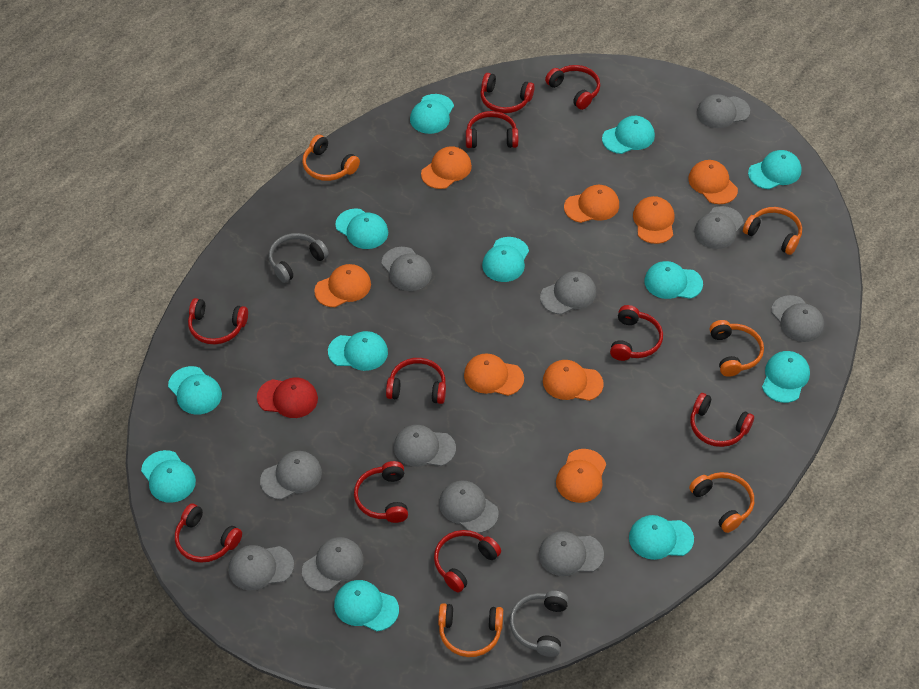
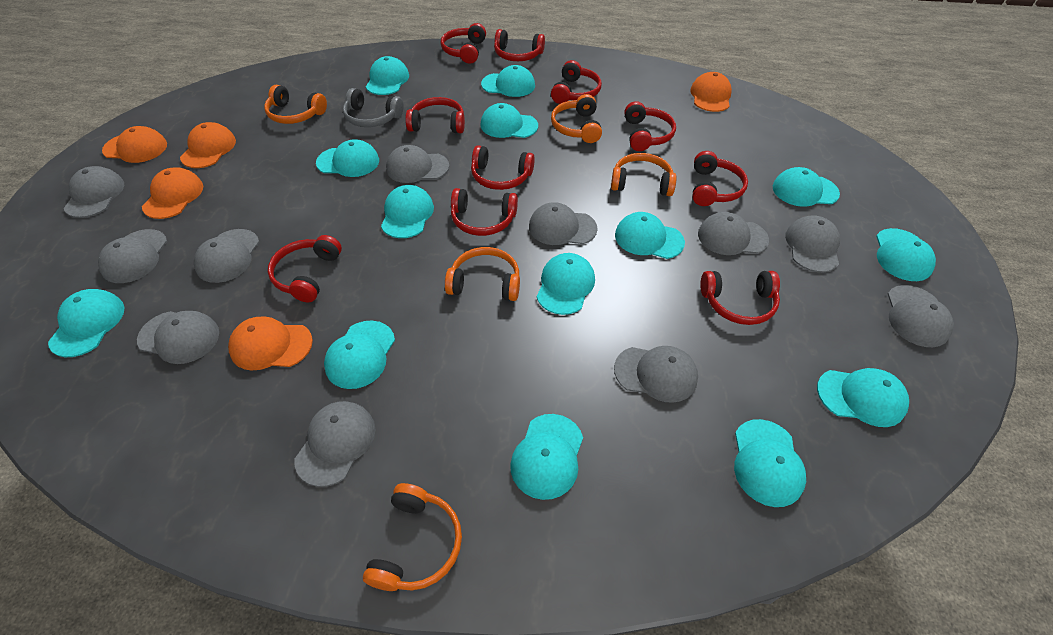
grey headphones: [269,233,329,283] [510,591,568,657] = 2 -> [343,88,404,127] = 1
orange cap: [314,264,371,307] [421,146,472,189] [464,353,524,396] [543,360,604,401] [556,449,606,503] [564,185,619,223] [633,196,675,244] [688,160,738,204] = 8 -> [102,126,167,163] [142,167,203,219] [180,122,236,168] [228,316,313,371] [690,72,732,112] = 5
red cap: [257,377,318,418] = 1 -> none = 0
turquoise cap: [141,450,196,503] [168,366,222,415] [328,331,388,371] [334,580,399,631] [336,208,388,249] [410,94,454,134] [482,237,529,282] [602,116,655,154] [629,515,694,560] [644,261,703,299] [748,150,801,189] [762,351,810,403] = 12 -> [48,289,125,357] [316,139,379,177] [324,321,395,389] [366,56,409,95] [381,185,434,238] [480,103,538,138] [481,65,535,97] [510,414,583,500] [537,253,595,315] [615,212,685,259] [734,419,806,507] [773,167,840,207] [817,368,909,427] [876,228,936,281] = 14

